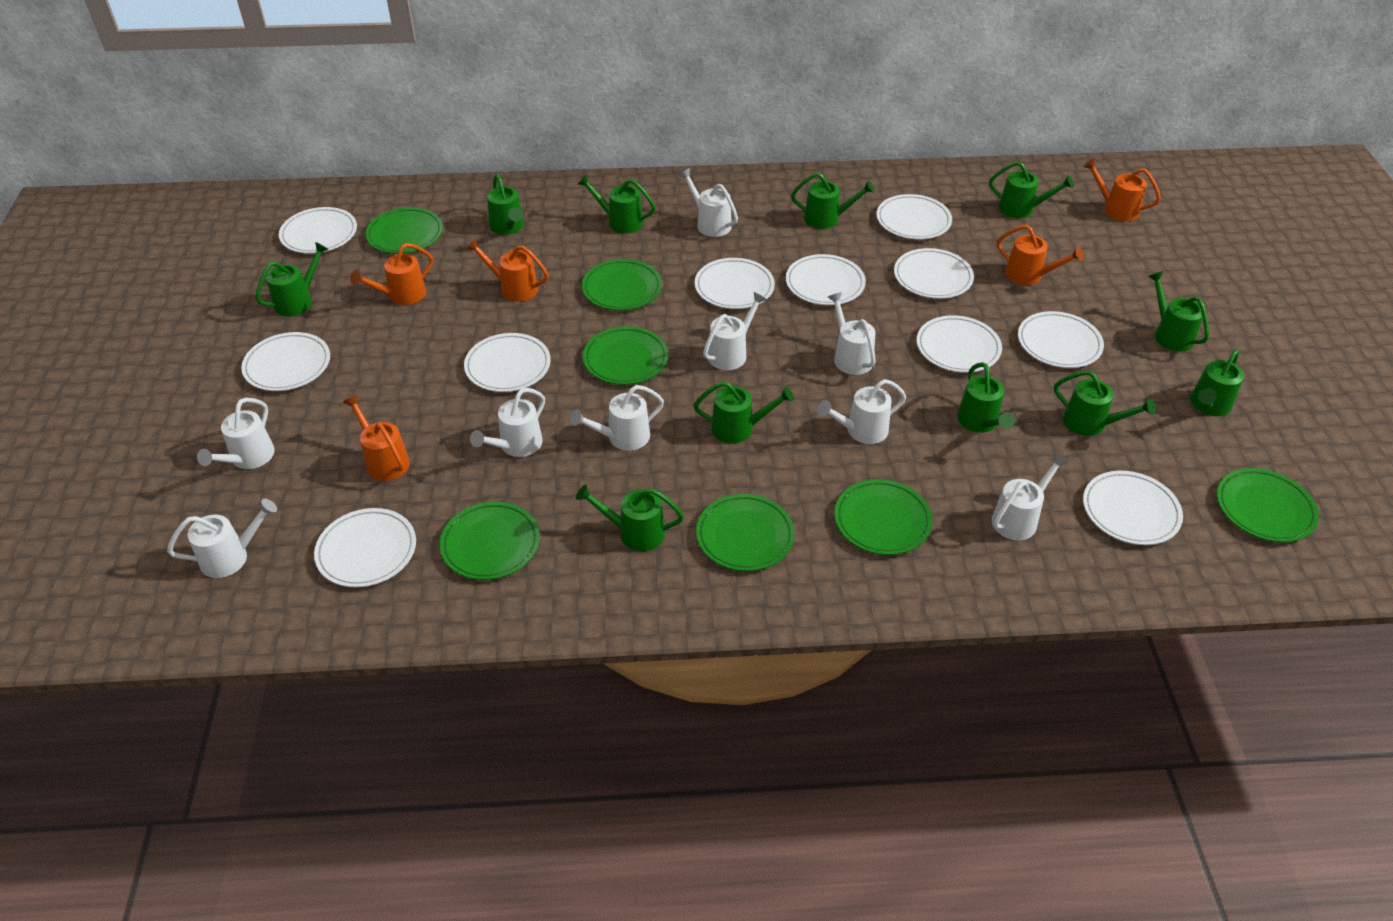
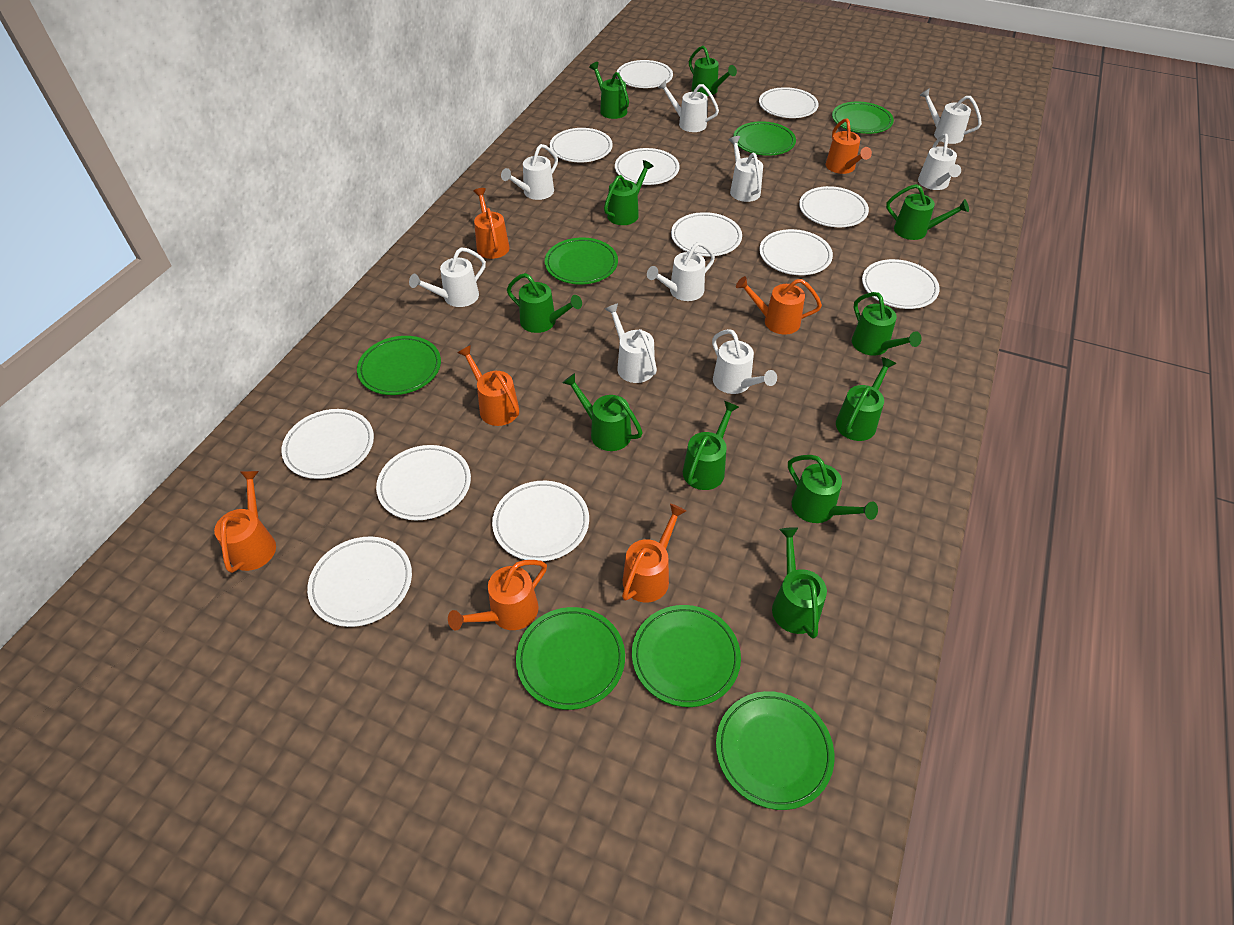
orange watering can: [343,394,410,481] [350,243,433,305] [467,239,549,302] [997,225,1084,285] [1083,158,1161,221] = 5 -> [214,471,276,573] [448,560,547,630] [457,345,519,426] [473,188,510,259] [622,504,686,603] [736,276,822,335] [826,118,872,174] = 7
white plate: [241,332,330,391] [279,207,357,254] [314,508,416,587] [464,333,551,392] [695,258,775,309] [786,254,866,305] [876,194,952,239] [894,248,974,299] [917,315,1002,373] [1018,311,1104,368] [1083,471,1183,545] = 11 -> [281,409,374,479] [307,537,412,627] [376,445,471,520] [492,481,589,561] [550,128,613,162] [615,148,680,185] [617,60,673,88] [671,212,742,256] [759,87,819,118] [759,229,833,275] [799,186,869,227] [862,259,940,309] = 12

